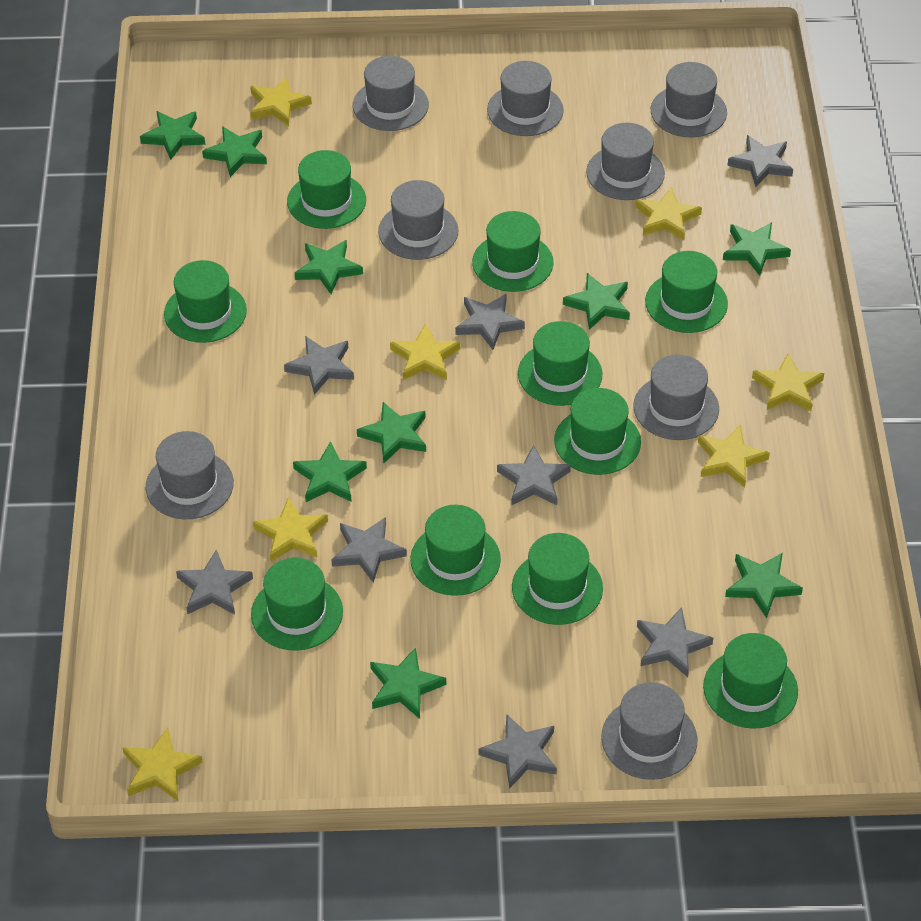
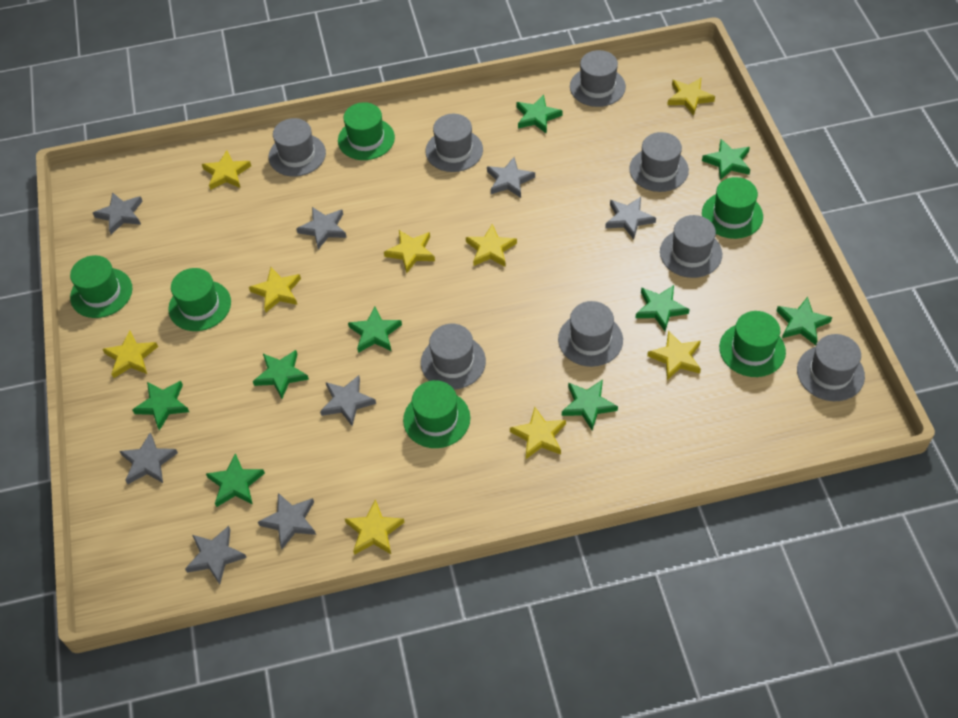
green hat: [164,260,247,343] [251,558,343,651] [287,150,366,229] [410,505,501,596] [472,211,554,292] [512,533,603,625] [518,321,602,406] [554,388,641,475] [645,251,728,333] [703,633,798,729] = 10 -> [70,255,132,318] [168,268,231,331] [338,102,395,160] [403,380,470,448] [702,177,763,239] [719,311,786,377] = 6
yellow star: [122,728,203,801] [250,77,312,126] [253,498,328,562] [390,324,460,380] [635,187,702,240] [698,425,770,488] [752,353,824,411] = 7 -> [102,330,158,378] [202,150,251,190] [249,267,301,312] [345,499,405,555] [384,230,435,273] [466,224,517,267] [510,407,566,459] [647,330,701,380] [667,77,715,116] = 9

